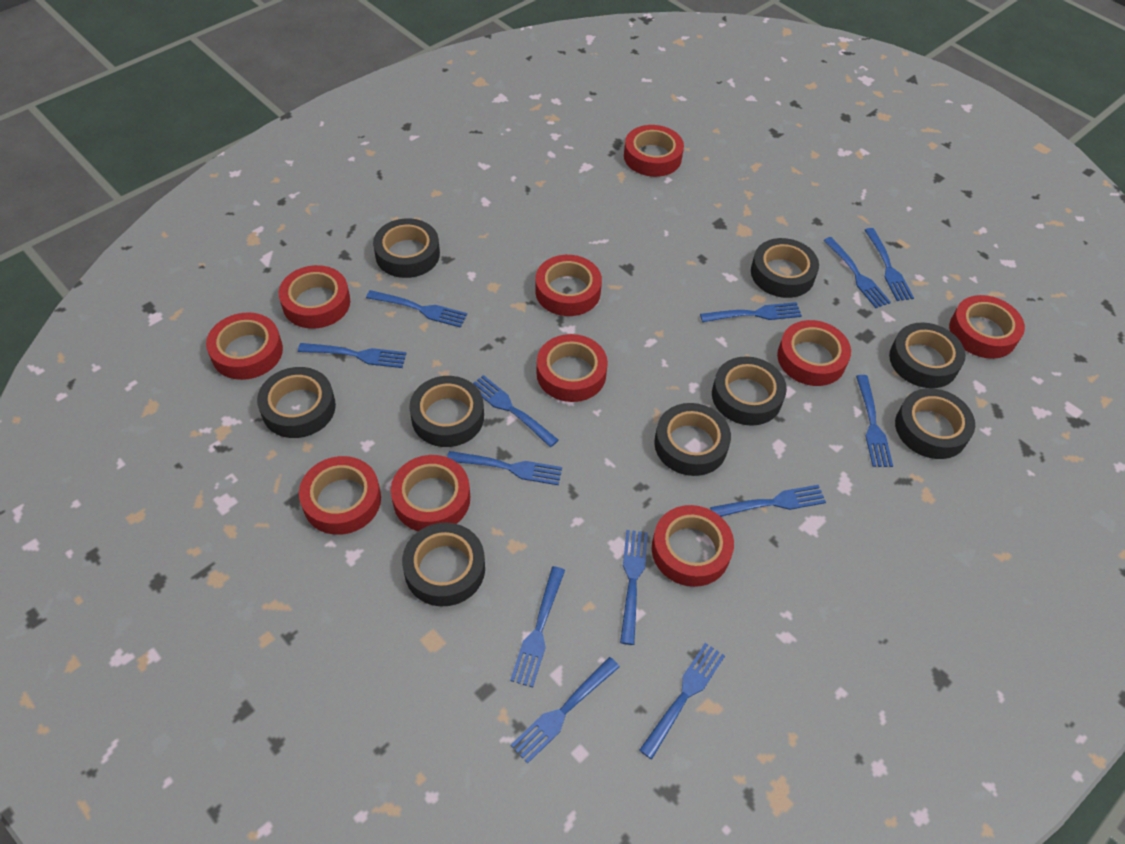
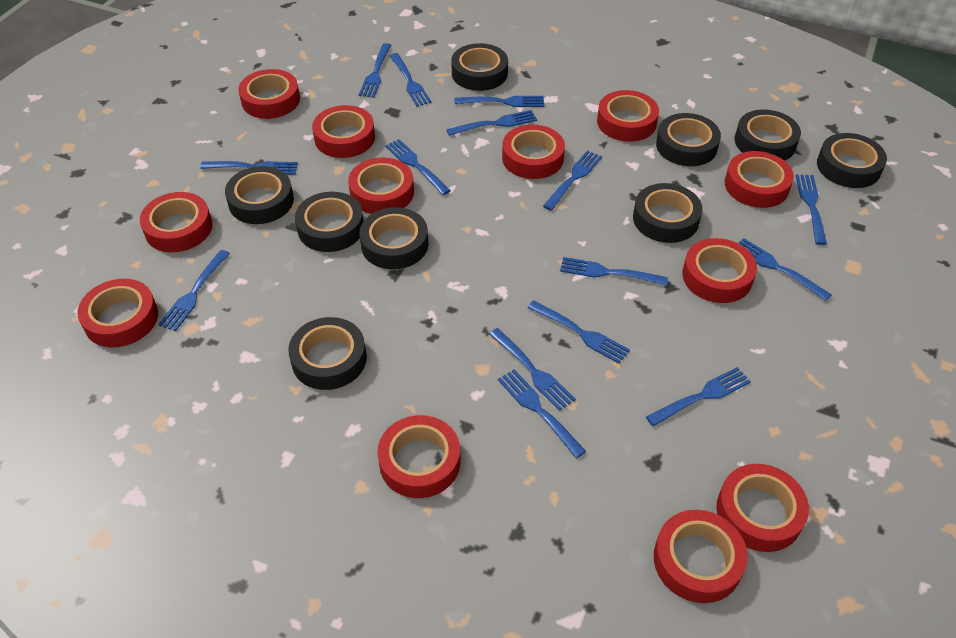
blue fork: [298,343,406,368] [366,290,467,328] [447,451,562,485] [473,375,559,447] [510,566,565,688] [511,657,620,764] [620,530,648,645] [639,643,725,759] [700,302,802,322] [710,485,826,517] [823,237,891,308] [856,375,893,467] [865,228,914,301] = 13 -> [158,250,230,331] [200,161,298,175] [359,43,391,98] [385,139,451,195] [390,53,432,106] [446,110,537,136] [455,96,544,107] [489,328,576,411] [498,369,586,458] [527,300,630,364] [543,150,602,211] [560,257,668,286] [646,367,751,427] [739,238,832,301] [796,174,827,245] = 15
red tape: [206,312,283,380] [279,265,350,329] [299,456,381,535] [391,455,470,531] [535,255,602,316] [537,334,608,402] [624,125,684,177] [652,505,734,587] [777,320,851,386] [949,295,1025,359] = 10 -> [77,279,158,347] [140,192,212,252] [238,69,300,119] [312,105,375,158] [348,157,414,214] [377,415,460,498] [502,125,565,179] [597,90,659,142] [654,510,748,603] [682,238,757,303] [716,464,809,552] [725,151,794,208] = 12

